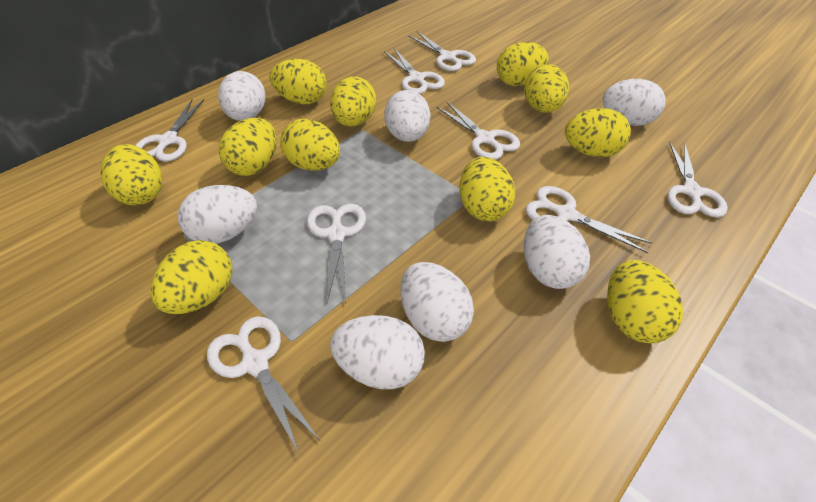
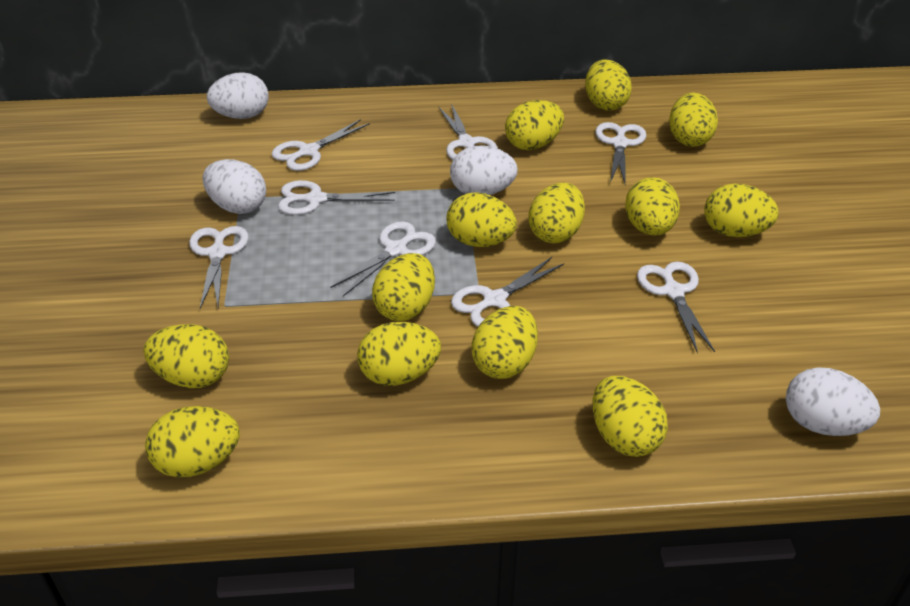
white egg: [178,185,257,244] [218,71,266,121] [330,315,425,389] [384,90,430,142] [401,262,474,342] [524,215,590,289] [603,79,665,126] = 7 -> [202,159,266,214] [207,72,269,119] [450,145,518,195] [786,367,880,436] = 4
yellow egg: [100,144,162,205] [151,240,232,314] [218,118,276,176] [269,59,327,104] [280,119,340,171] [330,76,376,126] [460,157,515,222] [497,42,549,86] [524,64,569,113] [565,108,631,157] [607,260,683,343] = 11 -> [144,324,229,388] [145,406,240,478] [357,322,441,386] [372,253,435,321] [446,192,517,247] [472,306,538,379] [505,100,564,150] [528,182,585,243] [585,60,632,111] [592,376,668,457] [625,177,680,236] [669,92,718,147] [704,184,779,237] = 13

